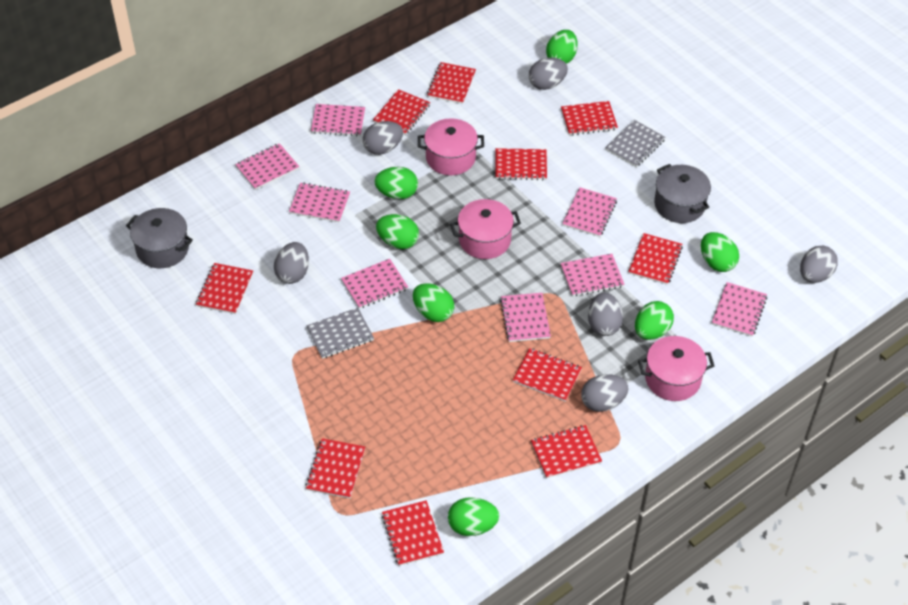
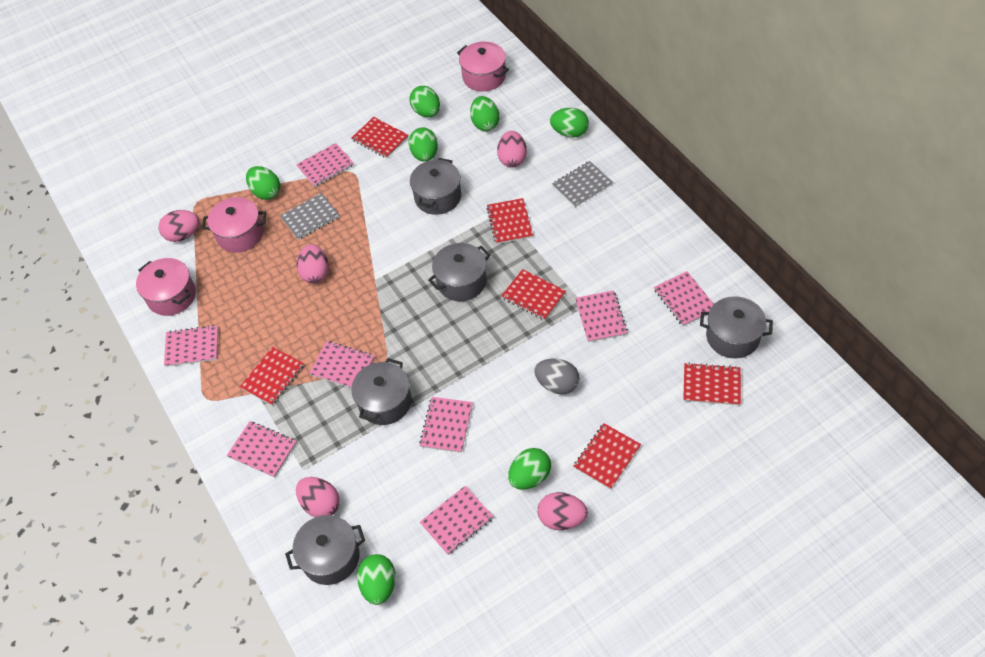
grey egg: [274,242,309,284] [363,121,403,155] [529,58,568,90] [581,374,629,412] [588,292,623,336] [800,246,838,283] = 6 -> [534,359,579,395] = 1
grey pot: [126,208,193,268] [654,164,711,223] = 2 -> [285,515,365,585] [352,358,412,425] [410,158,461,215] [428,243,491,301] [700,296,773,358] = 5
pink egg: none = 0 -> [159,210,199,242] [296,477,340,517] [297,244,329,284] [497,131,527,168] [538,492,588,530] = 5
red notebook: [196,263,253,314] [306,438,365,498] [373,89,431,135] [382,500,444,566] [427,62,476,104] [495,148,547,180] [513,348,582,401] [531,425,602,479] [561,101,618,135] [628,233,683,285] = 10 -> [240,347,304,405] [352,117,408,158] [486,198,533,244] [501,269,566,320] [574,423,641,489] [683,363,741,405] = 6

